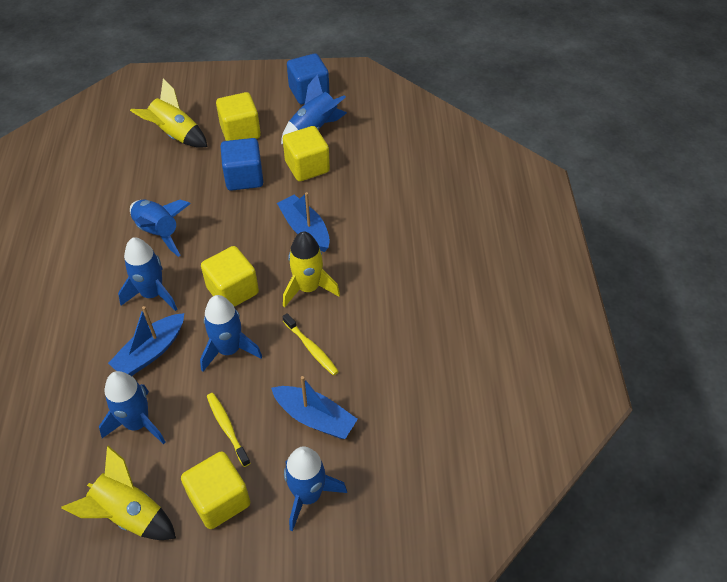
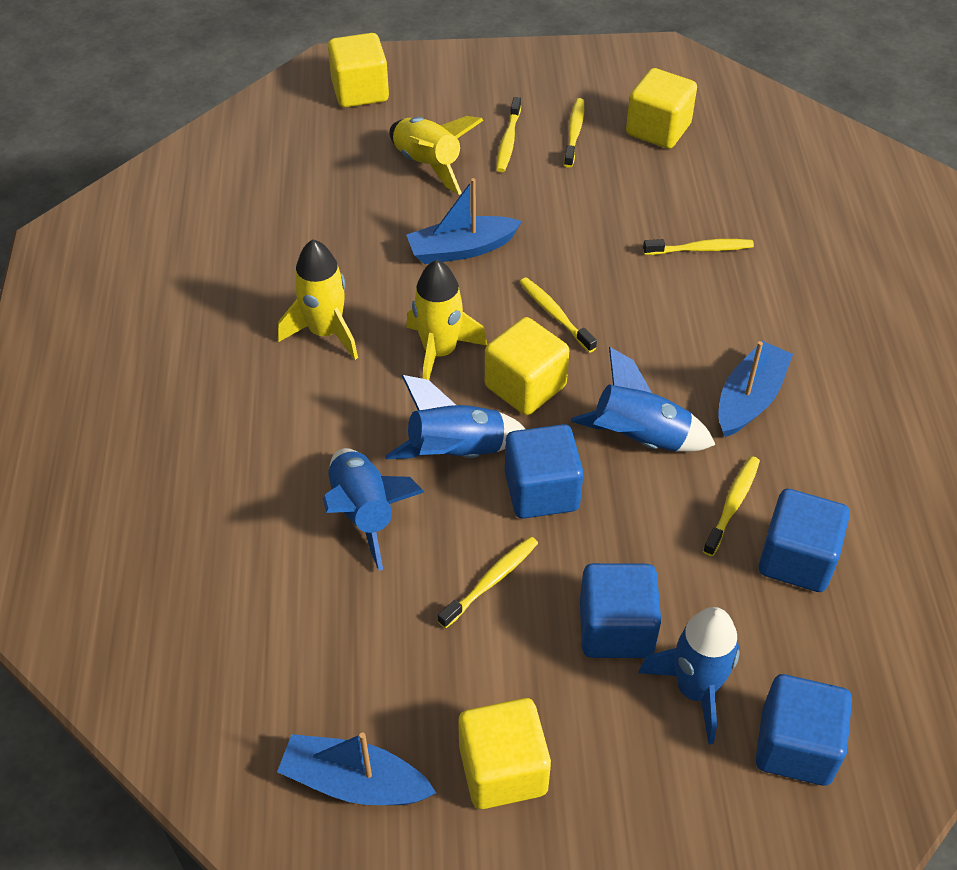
blue cube: [220,138,263,191] [287,54,330,104] = 2 -> [505,424,584,519] [580,563,661,658] [756,674,852,786] [758,489,850,592] = 4
blue rocket: [99,371,165,444] [118,237,177,311] [130,200,191,257] [200,295,262,372] [281,74,347,144] [284,447,347,531] = 6 -> [323,448,424,571] [385,375,525,459] [571,347,716,452] [638,607,740,744] = 4
yellow toothbrush: [207,393,250,467] [282,313,339,376] = 2 -> [438,536,538,629] [496,97,521,172] [520,277,597,353] [564,98,584,168] [643,239,754,255] [703,456,760,556] = 6

